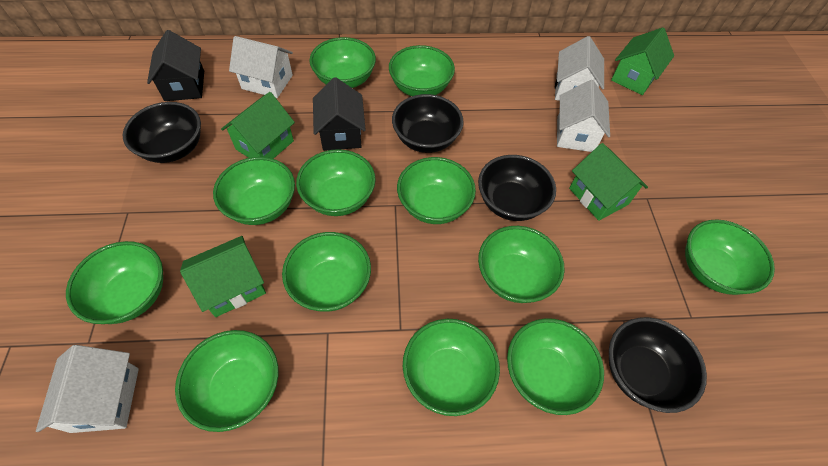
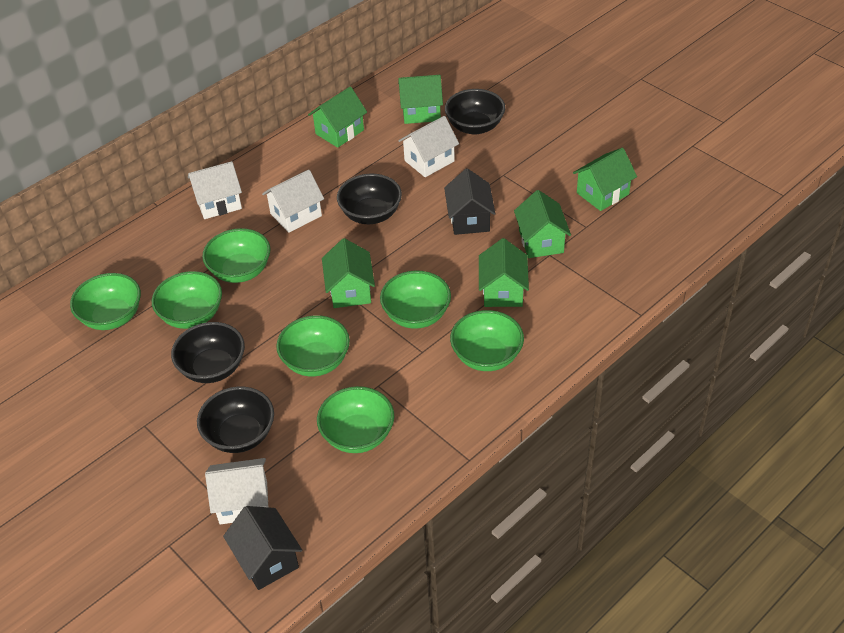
green bowl: [66,241,163,324] [175,330,278,432] [213,157,295,225] [282,232,371,312] [296,149,376,216] [310,37,376,88] [389,45,455,96] [397,157,476,224] [403,319,500,416] [478,226,565,303] [507,318,604,415] [685,219,775,295] = 12 -> [70,273,141,330] [152,271,222,329] [202,228,270,283] [276,315,350,377] [317,386,394,453] [380,270,451,329] [450,310,524,371] = 7
green house: [180,236,266,317] [221,92,295,159] [569,143,648,221] [611,27,674,95] = 4 -> [308,87,367,148] [322,238,375,308] [398,75,443,124] [479,238,529,307] [514,190,571,258] [573,148,637,211] = 6

